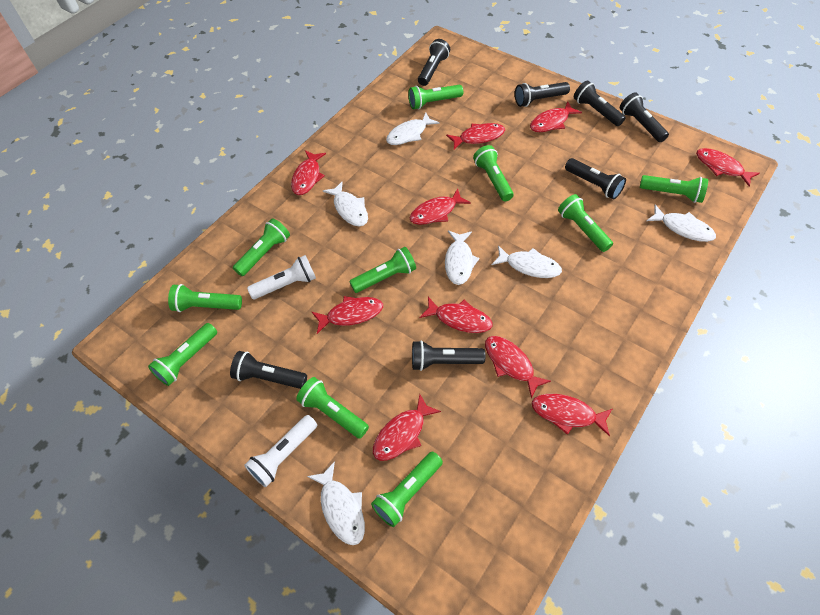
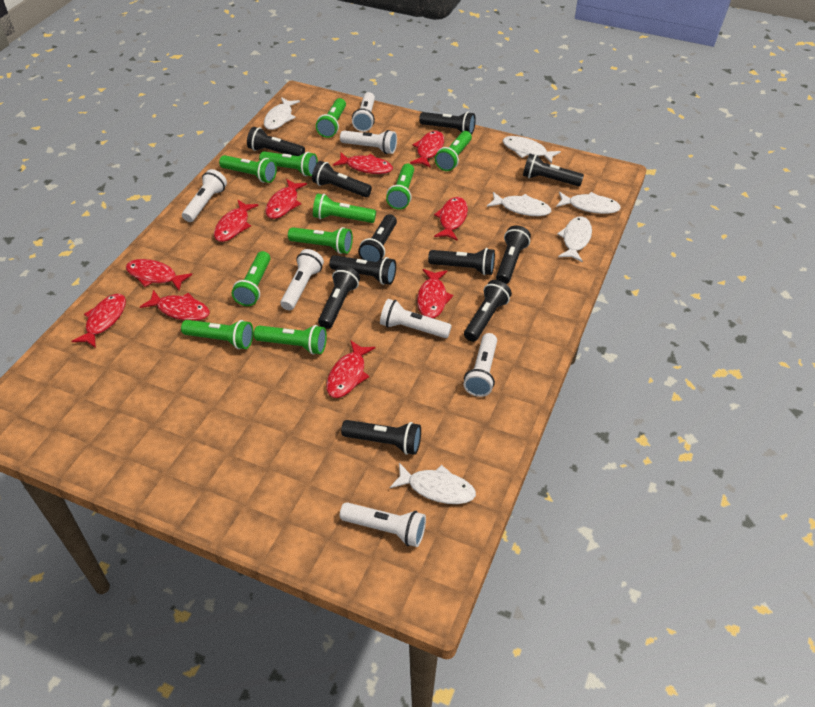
black flashlight: [230,351,307,389] [412,340,485,371] [418,39,450,86] [515,82,570,107] [565,158,626,200] [574,80,625,126] [620,92,669,142] = 7 -> [247,127,305,156] [312,161,372,197] [318,266,360,329] [329,255,396,285] [341,420,421,455] [358,214,397,262] [419,112,476,135] [428,248,495,275] [464,280,512,342] [496,225,531,284] [523,154,584,186] = 11
white flashlight: [244,415,317,487] [247,255,316,299] = 2 -> [182,169,227,222] [280,249,324,310] [340,130,397,154] [340,502,426,547] [352,92,375,132] [380,299,452,338] [464,333,497,397] = 7

